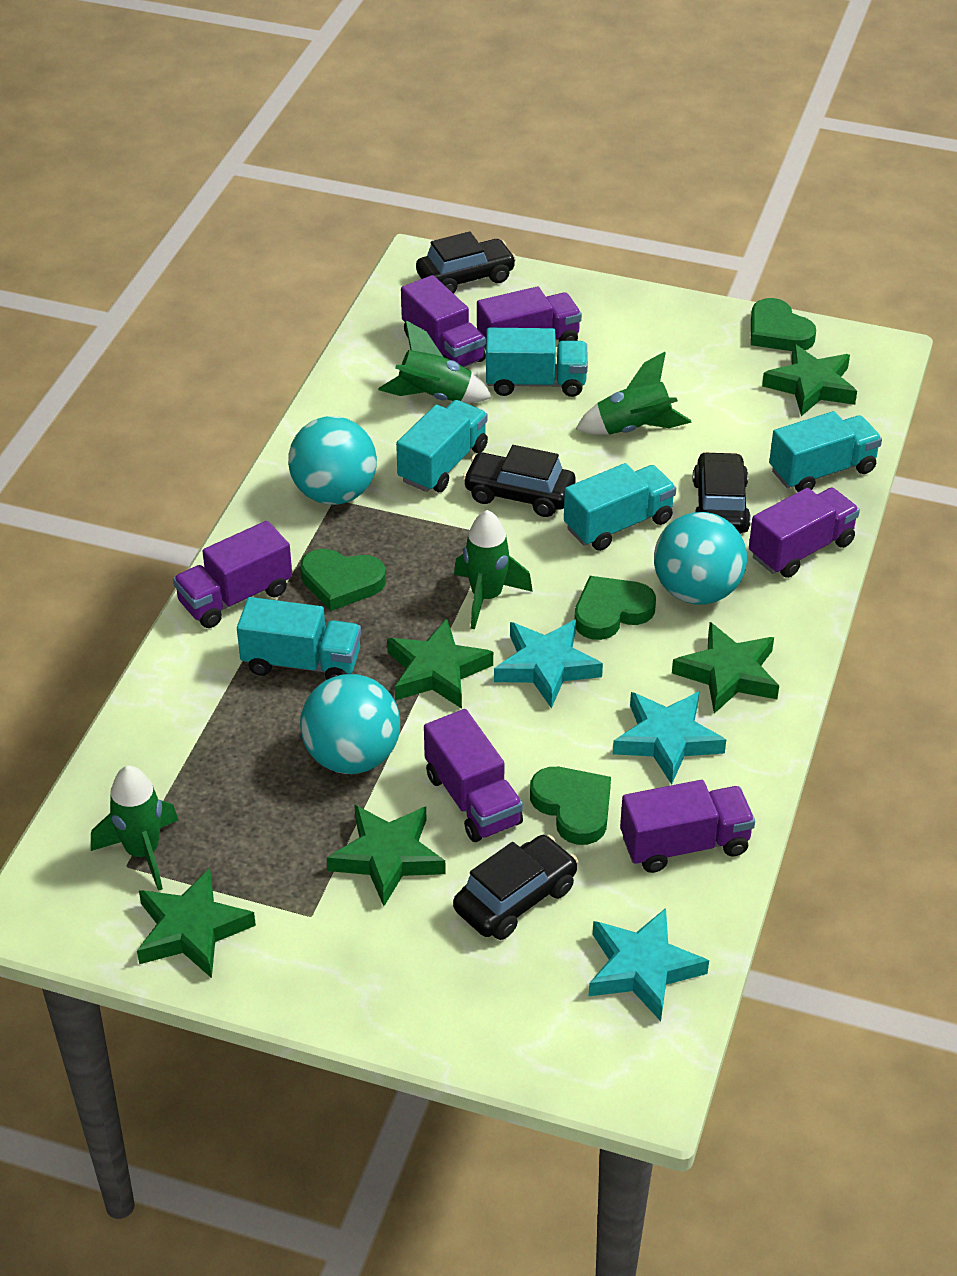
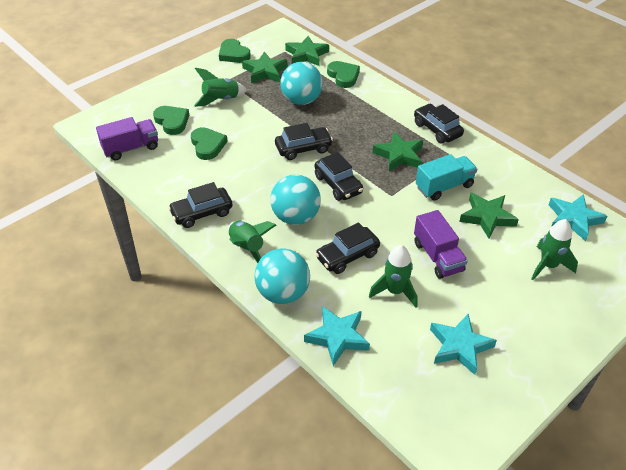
black car: [416,232,516,294] [453,835,578,940] [463,445,575,517] [693,452,751,534] = 4 -> [168,182,232,228] [275,123,333,160] [315,152,363,201] [315,222,380,274] [414,104,464,143] = 5
green star: [137,868,256,978] [327,805,446,906] [387,619,493,709] [672,622,779,713] [762,344,857,416] = 5 -> [242,52,288,83] [285,36,329,66] [373,132,423,171] [459,193,519,238] = 4
purple truck: [173,521,292,628] [401,275,486,367] [424,709,523,842] [477,287,582,350] [620,780,755,873] [749,488,860,578] = 6 -> [96,117,158,161] [414,210,468,279] = 2
turquoise truck: [237,597,361,680] [396,400,488,492] [486,328,588,397] [564,463,676,551] [769,411,882,492] = 5 -> [416,154,477,201] = 1

